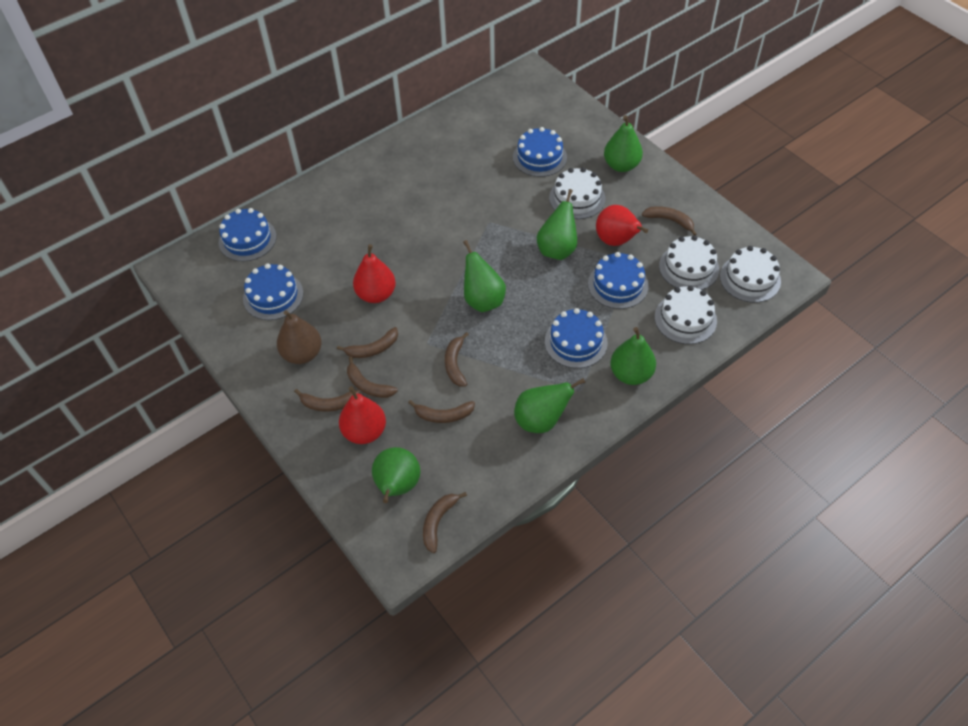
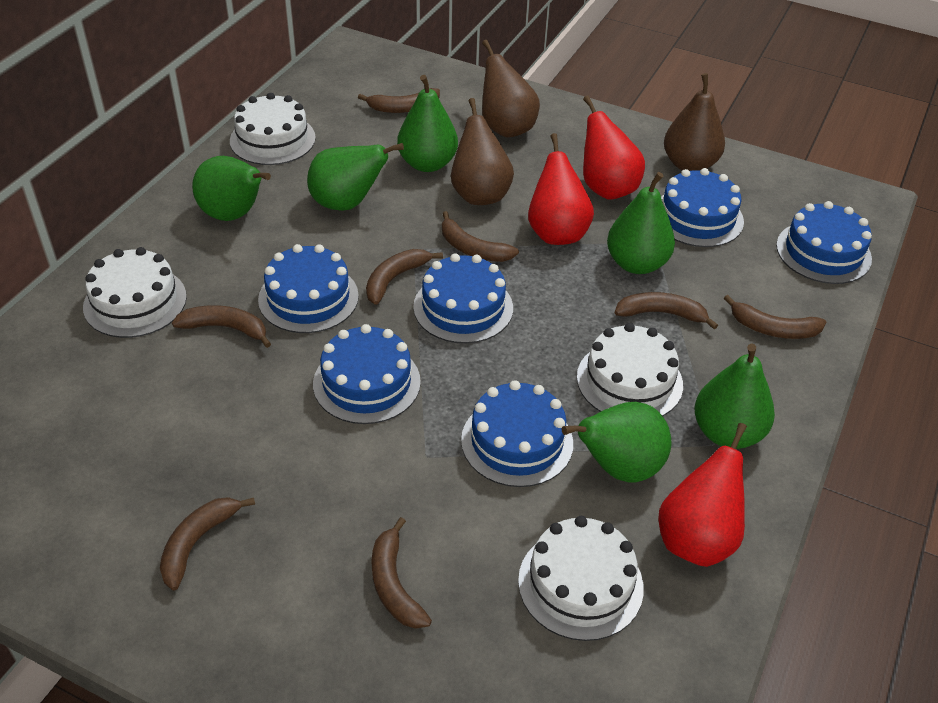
blue cake: [219,208,276,262] [243,263,303,320] [513,127,567,177] [545,308,608,368] [588,252,648,309] = 5 -> [258,244,359,333] [313,324,421,424] [413,253,513,343] [461,380,573,487] [661,168,744,247] [776,201,872,284] = 6
brown banana: [294,389,360,412] [337,327,398,358] [347,356,398,398] [408,400,475,423] [423,492,467,553] [445,332,469,387] [642,206,697,236] = 7 -> [160,497,255,590] [172,305,271,348] [358,88,440,113] [366,249,443,305] [371,517,432,629] [442,211,519,262] [615,292,718,329] [724,295,826,339] = 8
brown pear: [277,310,321,364] = 1 -> [451,98,514,205] [482,40,540,137] [664,73,725,171] = 3

